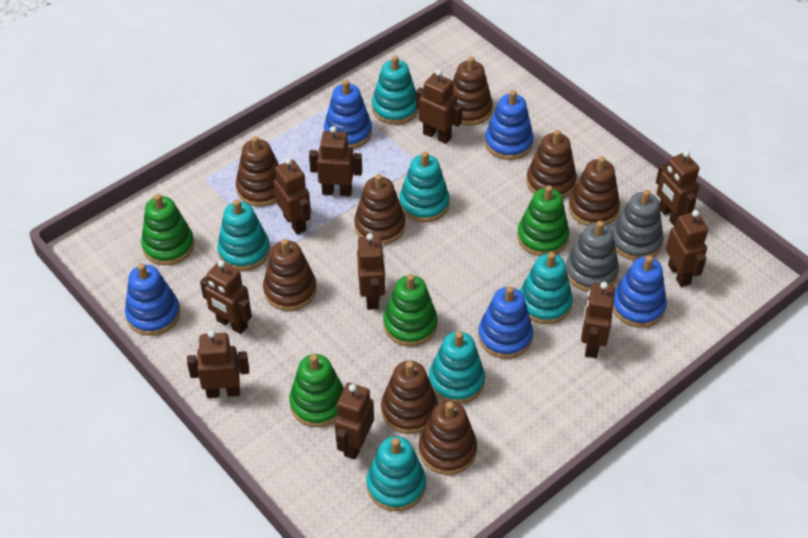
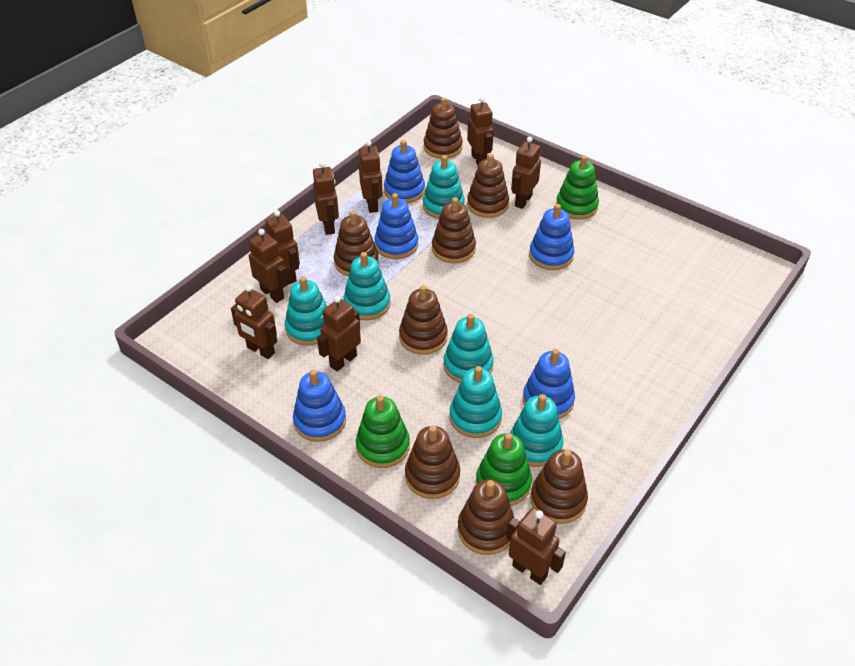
brown robot: [187,330,249,398] [200,260,252,334] [273,158,311,235] [309,126,362,197] [335,383,374,460] [357,233,385,310] [416,70,463,144] [581,282,615,358] [656,150,699,225] [666,210,708,287] = 10 -> [231,285,277,359] [249,229,288,303] [266,210,300,285] [313,162,339,235] [317,296,361,372] [359,140,383,213] [467,97,494,165] [506,508,566,585] [511,137,541,209] = 9
green stacking toy: [141,194,194,265] [289,354,344,427] [383,274,438,346] [517,185,569,256] = 4 -> [356,395,410,468] [476,433,532,506] [556,155,599,220] = 3
grey stacking toy: [566,221,619,292] [612,190,664,261] = 2 -> none = 0

